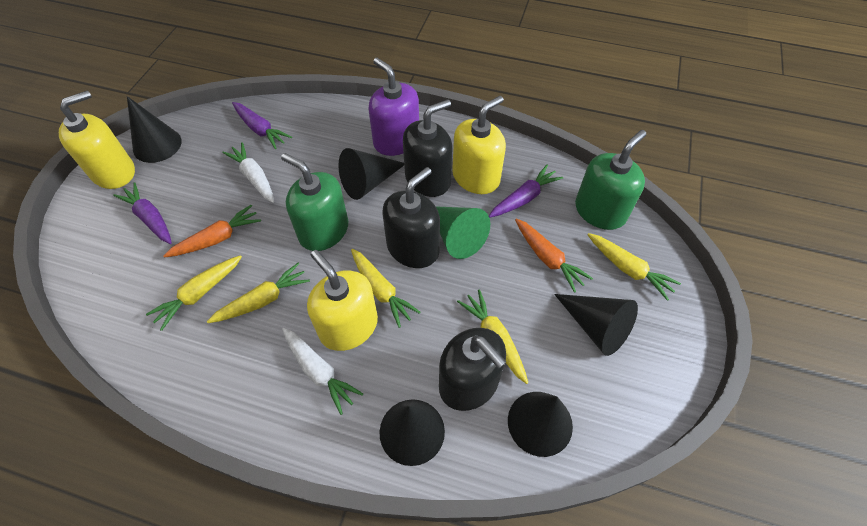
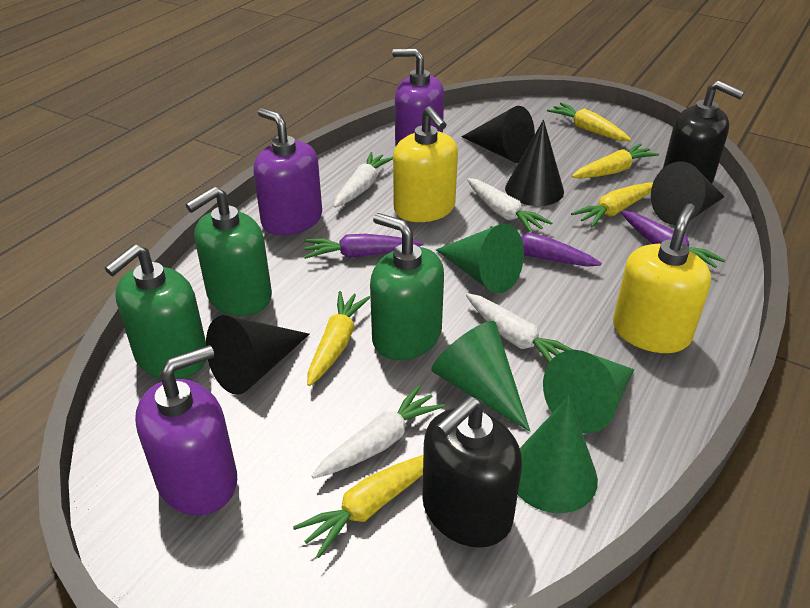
black cone: [127,96,182,163] [338,148,404,200] [380,399,445,466] [508,392,573,457] [554,294,638,356] = 5 -> [206,315,310,395] [461,106,535,163] [505,120,564,206] [651,162,724,225] = 4
black soap dispenser: [382,167,440,268] [403,99,452,197] [439,328,506,411] = 3 -> [422,396,522,548] [663,81,745,183] = 2
green cone: [436,207,490,259] = 1 -> [431,321,531,432] [436,224,524,294] [518,396,598,513] [543,350,634,434] = 4
green soap dispenser: [281,153,348,251] [575,130,646,230] = 2 -> [105,244,206,379] [185,186,272,316] [370,213,444,360] = 3
orange carrot: [163,205,261,258] [515,218,593,293] = 2 -> none = 0
purple soap dispenser: [368,58,419,156] = 1 -> [135,345,237,515] [253,108,322,235] [392,49,444,146] = 3
white carrot: [222,142,274,203] [282,328,363,415] = 2 -> [312,385,445,479] [333,152,393,208] [466,293,573,363] [467,178,552,233] = 4
yellow soap dispenser: [59,90,135,189] [307,250,378,351] [452,96,506,194] = 3 -> [393,106,458,222] [613,204,711,353] = 2

